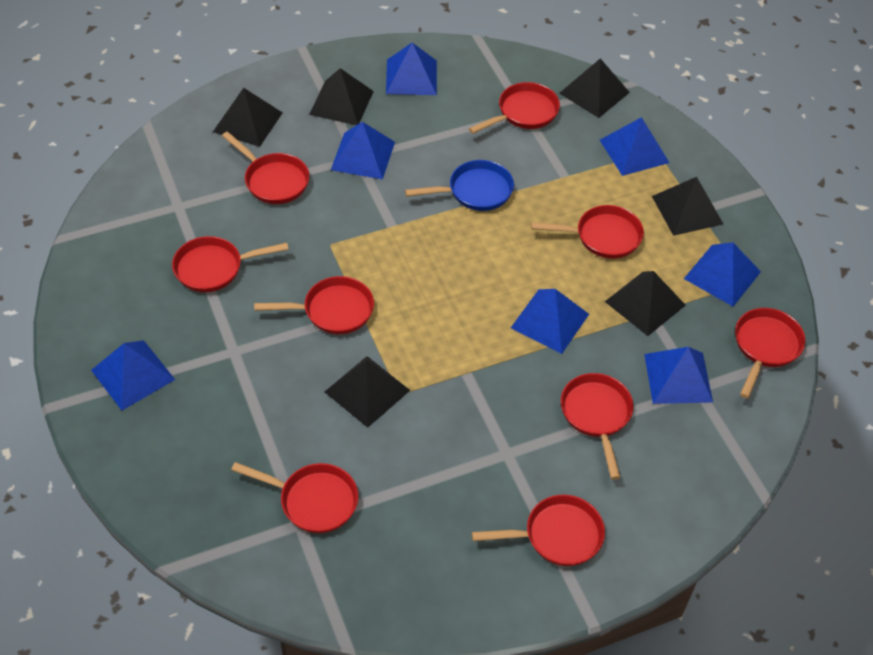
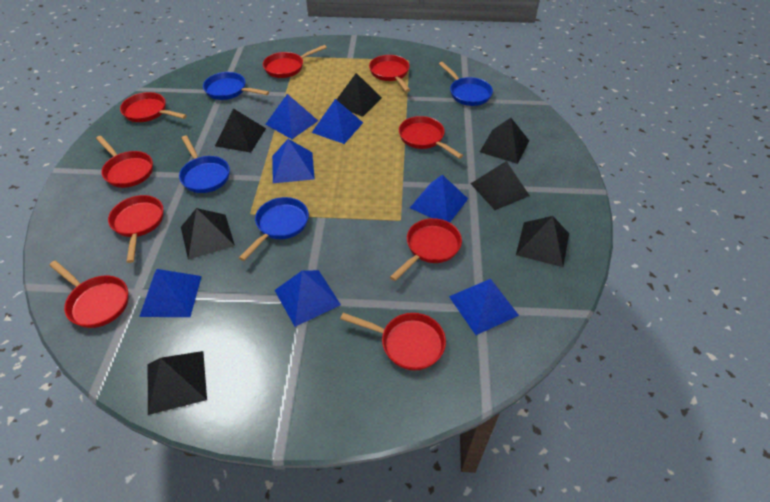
black pyramid: [213,88,283,147] [309,68,374,125] [325,356,410,428] [559,58,630,118] [605,271,686,336] [652,177,723,236] = 6 -> [148,351,207,415] [181,208,235,260] [215,108,266,153] [336,73,382,117] [471,161,530,210] [480,118,529,164] [516,216,569,267] = 7
blue pan: [405,160,514,211] = 1 -> [179,135,230,193] [203,72,269,100] [239,197,309,261] [439,62,493,106] = 4

